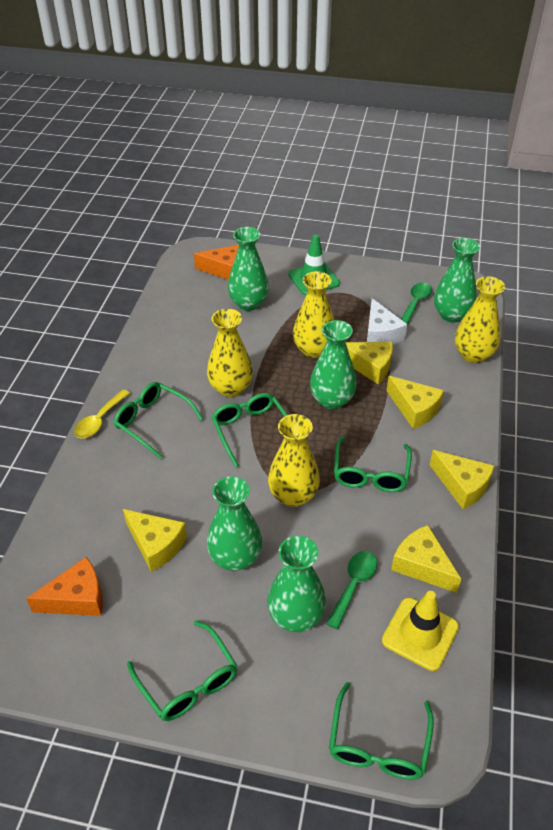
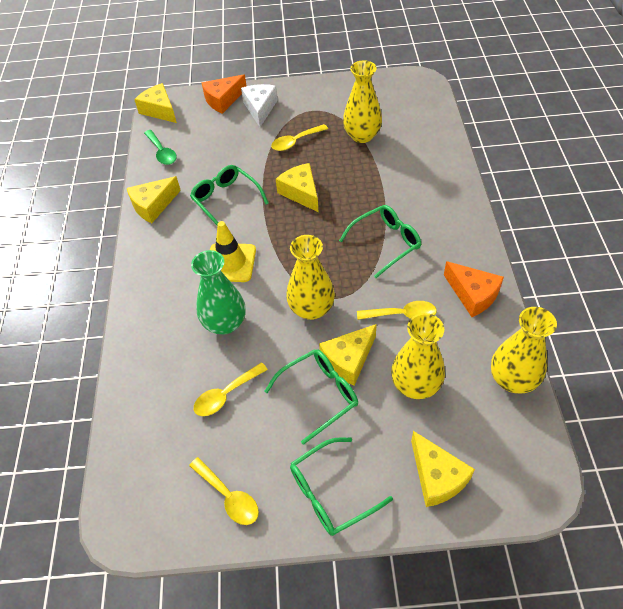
green glasses: [114,382,203,459] [127,620,237,721] [212,393,287,468] [329,682,434,780] [334,437,412,492] = 5 -> [190,165,269,226] [264,349,358,445] [290,437,393,536] [339,205,421,278] = 4
green spoon: [326,551,377,629] [401,282,432,326] = 2 -> [144,130,177,165] = 1
green traffic cone: [288,235,340,295] = 1 -> none = 0
green vase: [207,476,262,571] [228,227,269,311] [267,536,326,632] [310,320,357,409] [434,238,480,323] = 5 -> [191,250,245,334] = 1
yellow spoon: [74,389,130,438] = 1 -> [189,457,259,525] [194,362,268,416] [271,124,328,151] [357,301,437,320] = 4

